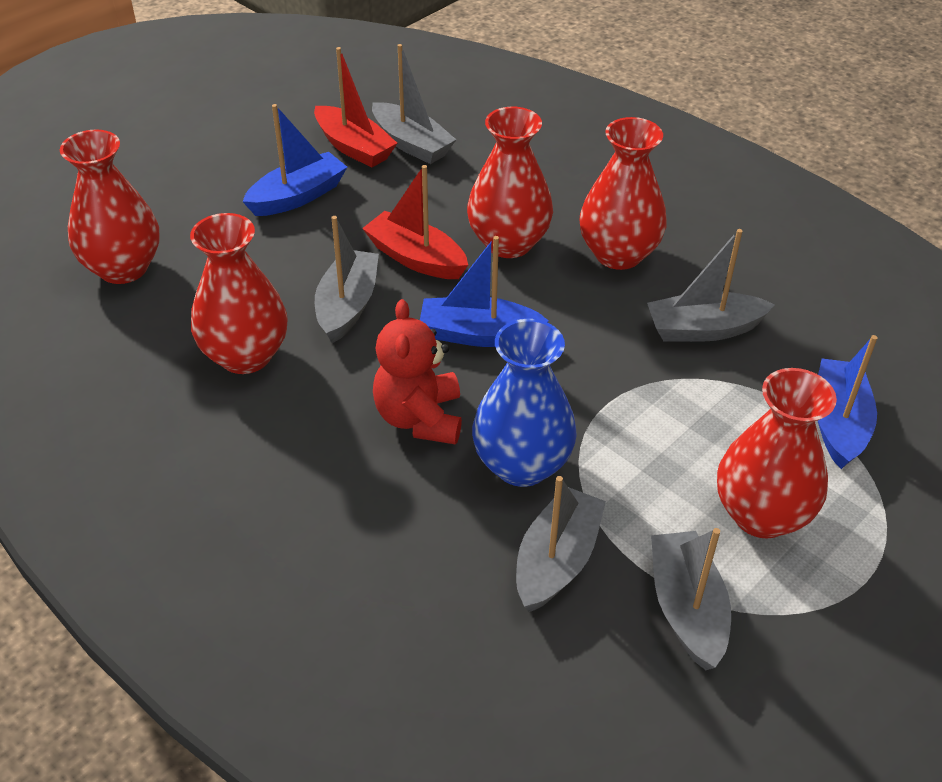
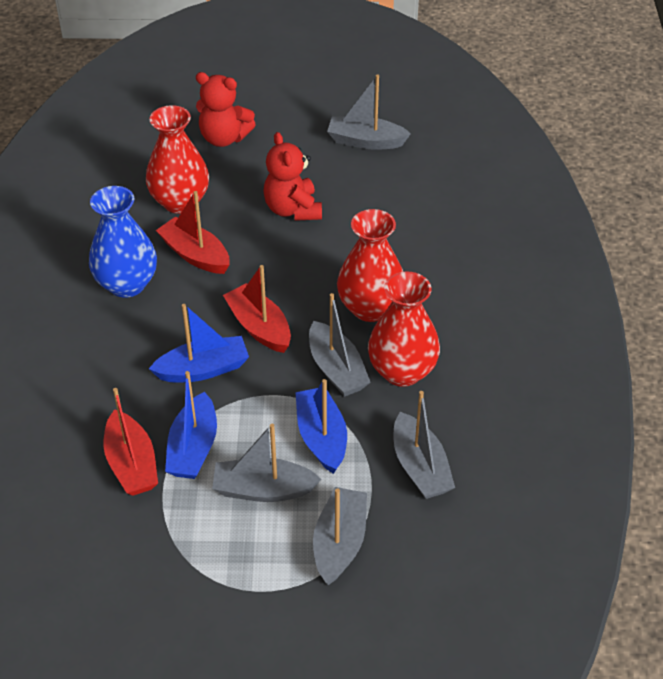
red boat: [314,47,397,167] [362,165,468,279] = 2 -> [103,388,158,496] [156,191,230,274] [223,265,291,353] = 3
red teddy bear: [373,299,462,444] = 1 -> [196,72,256,147] [263,132,322,221] = 2
red vase: [60,129,160,284] [190,213,287,374] [467,107,553,258] [579,117,667,270] [717,368,837,538] = 5 -> [146,105,209,214] [337,209,403,322] [368,272,440,387] = 3

